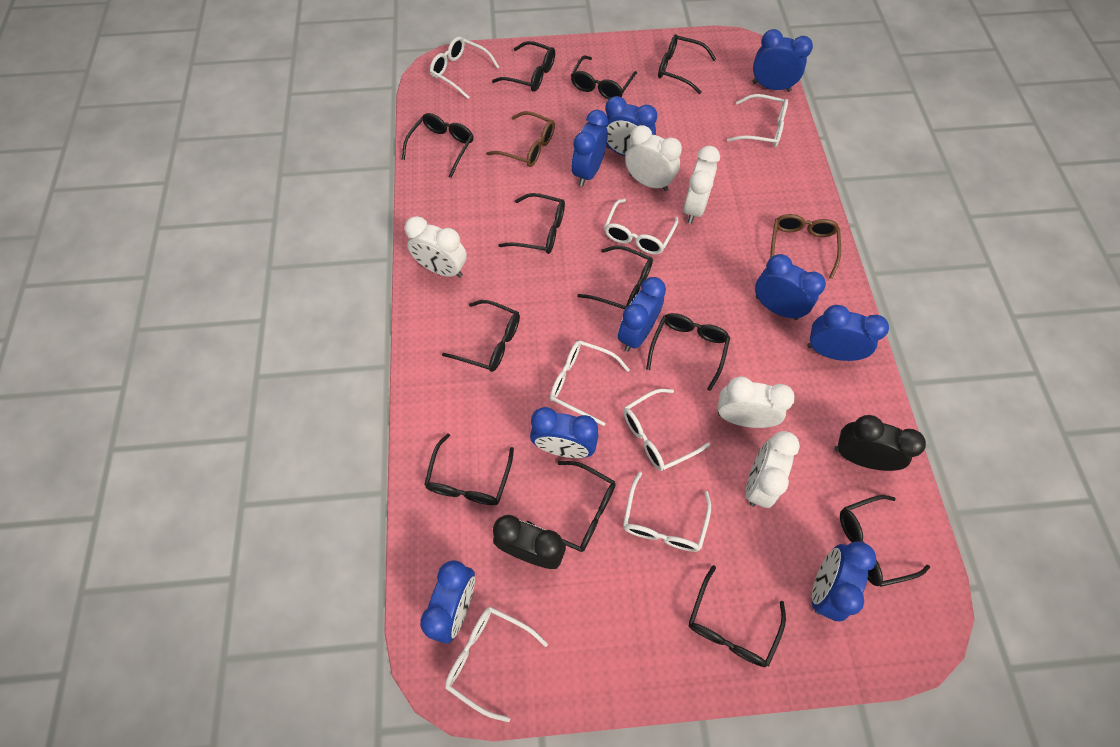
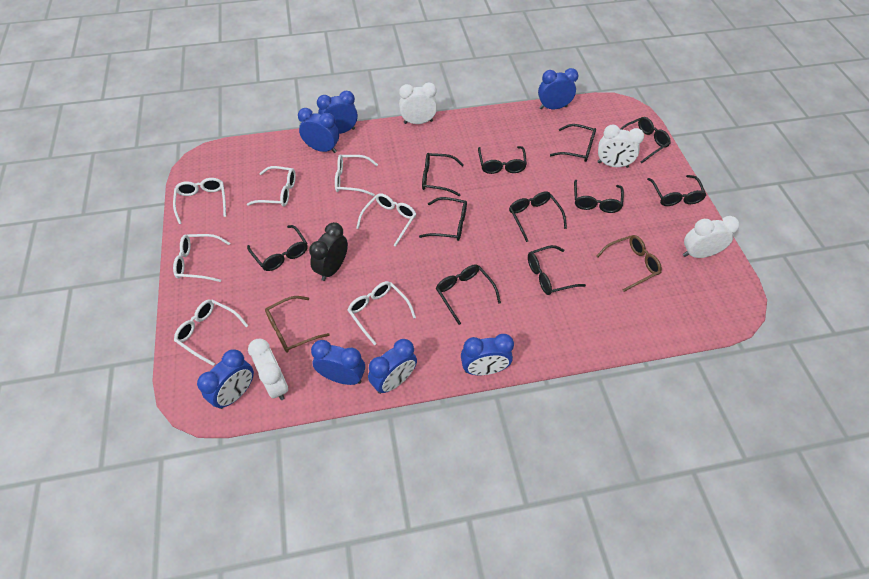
black clock: [493,515,566,569] [834,415,926,471] = 2 -> [309,222,348,281] = 1
black glasses: [402,113,473,178] [424,433,514,505] [442,300,520,372] [492,41,555,92] [498,193,565,254] [526,461,616,552] [571,55,637,100] [577,246,653,309] [646,313,730,391] [658,34,716,94] [689,565,786,667] [840,495,930,587] = 12 -> [247,225,308,271] [419,197,467,241] [422,153,464,196] [436,264,501,325] [478,146,527,174] [509,191,567,242] [528,245,586,295] [550,124,596,162] [574,180,624,213] [620,117,671,163] [647,175,706,206] = 11
blue clock: [420,560,475,643] [530,407,599,458] [572,110,608,186] [605,96,657,156] [618,277,666,352] [753,29,813,92] [755,254,826,320] [807,305,889,361] [812,542,876,622] = 9 -> [197,349,254,409] [298,108,339,153] [311,340,365,385] [317,91,358,134] [368,339,417,394] [461,334,514,375] [538,68,578,109] = 7
white clock: [405,216,467,278] [625,125,682,191] [683,146,720,224] [718,376,795,428] [746,431,800,508] = 5 -> [248,339,288,400] [399,82,437,124] [597,124,644,168] [683,216,739,258] = 4

